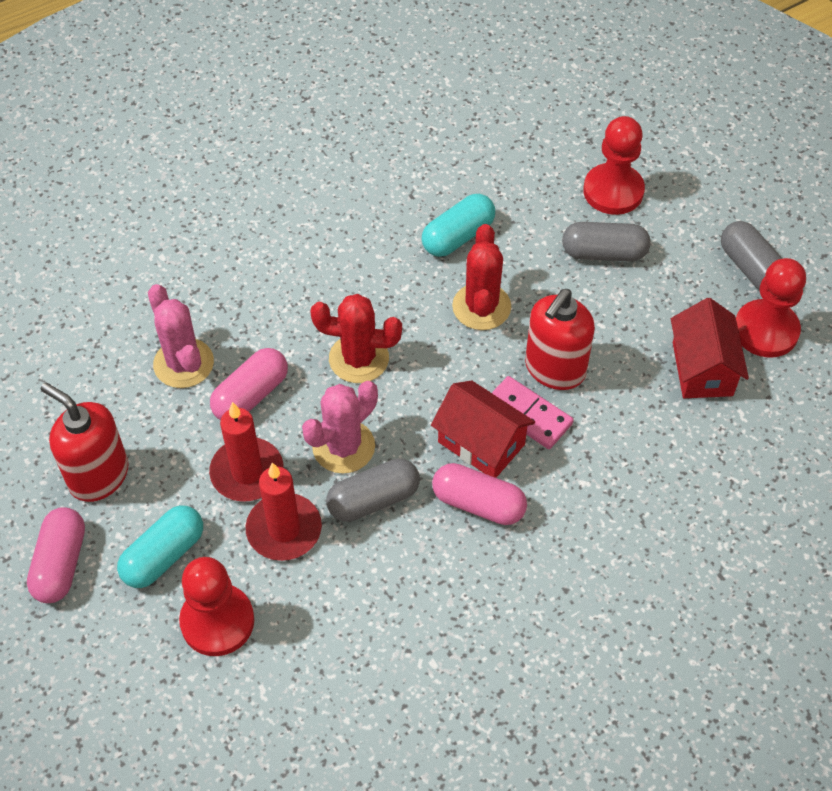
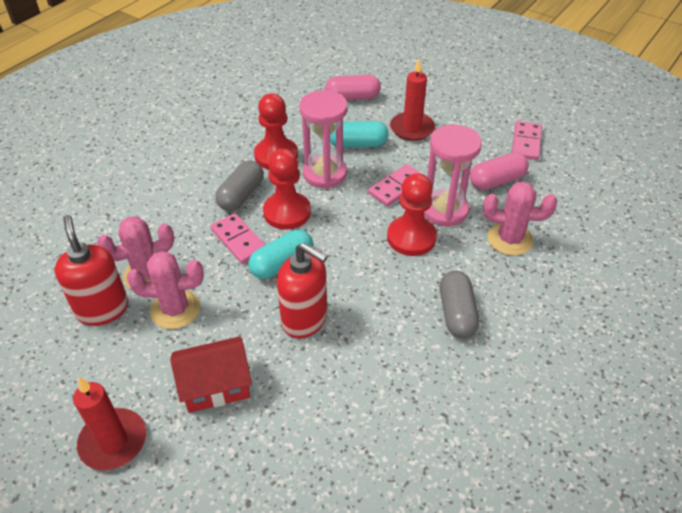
grey capsule: [326,458,420,522] [562,222,650,261] [721,221,783,291] = 3 -> [215,160,263,211] [440,271,479,338] = 2
pink cactus: [148,284,214,388] [302,381,378,473] = 2 -> [97,216,174,290] [127,251,204,329] [483,182,557,256] = 3
pink capsule: [27,507,85,603] [210,348,288,420] [432,463,527,525] = 3 -> [325,75,381,100] [470,152,529,190] = 2
pink domino: [492,376,573,449] = 1 -> [210,213,265,264] [368,164,422,207] [512,121,542,160] = 3
pink hourglass: none = 0 -> [299,90,347,189] [424,125,482,227] = 2
red cactus: [310,294,402,383] [452,224,511,330] = 2 -> none = 0
red house: [431,380,535,478] [671,298,749,398] = 2 -> [170,336,252,413] = 1

